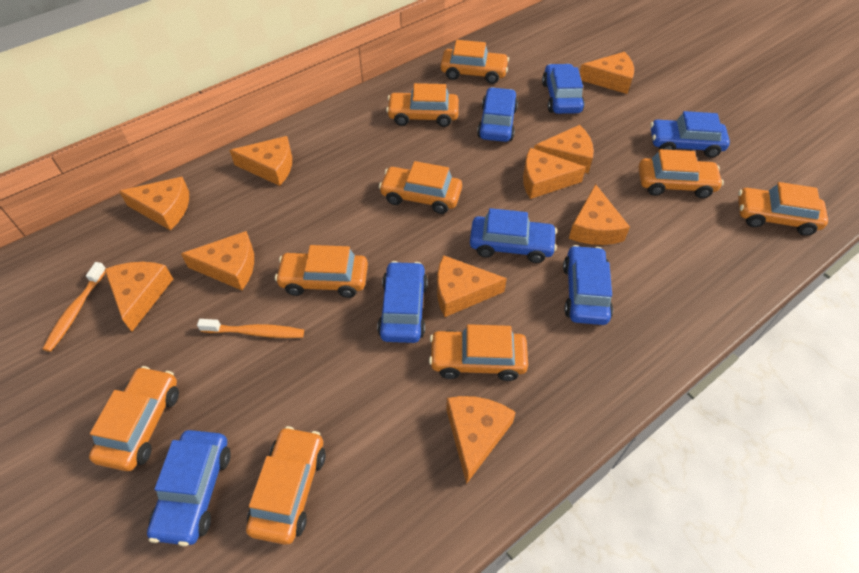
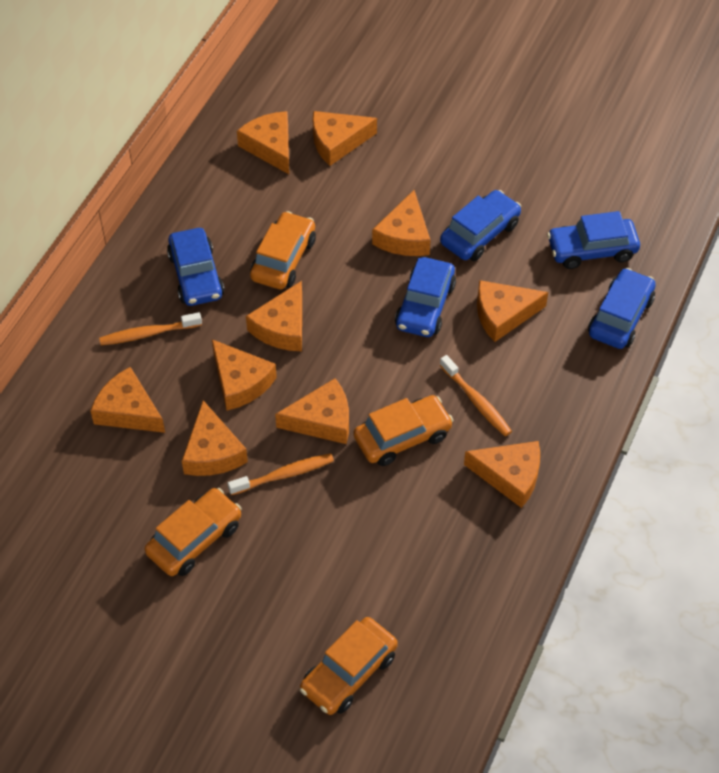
blue car: [147,430,231,546] [377,261,428,343] [470,208,557,263] [477,87,518,142] [542,64,585,114] [563,245,613,325] [650,111,730,158] = 7 -> [167,228,224,306] [395,257,456,337] [440,190,521,261] [547,211,640,269] [588,268,656,349] = 5
orange car: [89,366,179,471] [246,426,326,545] [275,245,368,298] [379,161,462,214] [386,83,459,127] [429,324,528,381] [441,40,509,84] [638,149,724,198] [738,182,828,236] = 9 -> [145,488,241,576] [250,211,316,290] [300,617,398,715] [354,395,454,466] = 4
orange toothbrush: [42,262,106,352] [197,319,304,338] = 2 -> [99,312,202,345] [228,453,334,495] [440,355,512,436] = 3

